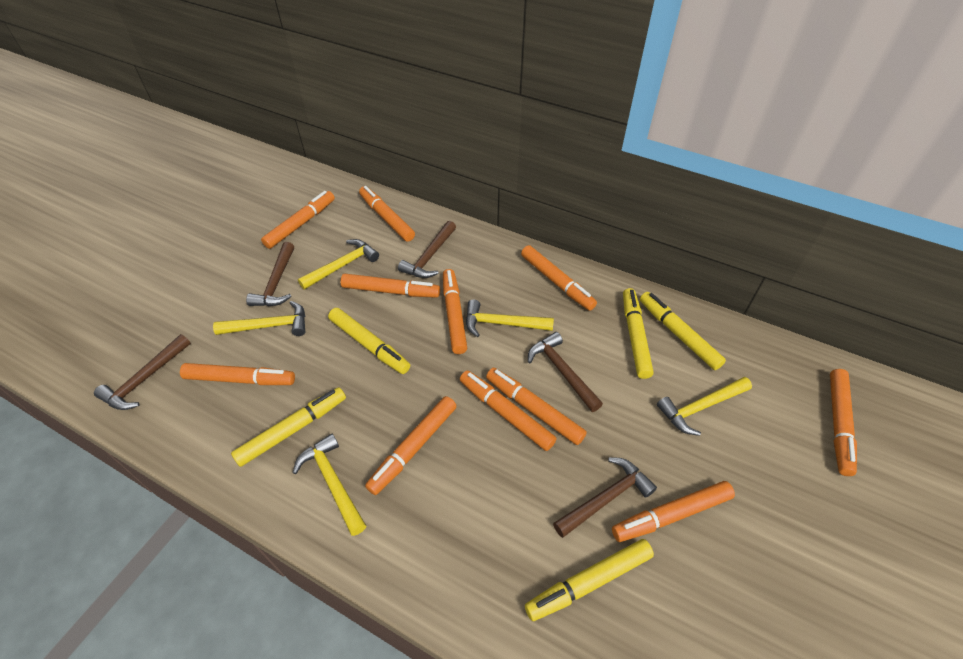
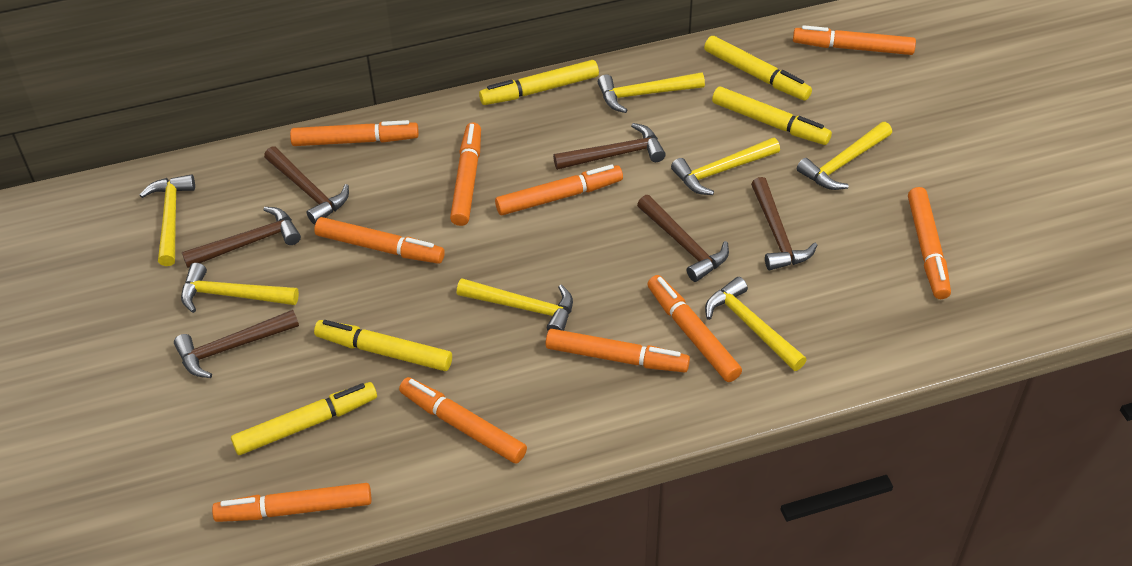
brown hammer: [94,334,191,410] [246,242,294,306] [398,221,456,278] [528,332,603,412] [553,457,657,538] = 5 -> [174,310,299,378] [182,207,301,268] [264,146,349,225] [553,123,666,170] [637,195,729,282] [751,177,817,270] = 6
orange marker: [180,363,295,385] [261,191,335,249] [341,274,440,298] [359,186,415,242] [365,396,456,495] [443,269,467,354] [460,370,557,451] [486,368,587,445] [521,245,597,311] [612,481,735,542] [830,369,857,476] = 11 -> [212,483,372,522] [290,120,419,146] [314,217,445,264] [399,377,527,464] [450,122,481,226] [495,164,623,215] [546,329,690,373] [648,275,742,382] [793,25,916,55] [908,187,951,299] = 10
yellow hammer: [213,301,305,336] [293,434,366,536] [298,239,379,290] [466,300,554,337] [657,377,752,436] = 5 -> [140,174,195,266] [181,263,299,313] [457,278,573,331] [598,72,705,113] [671,138,780,195] [705,277,807,371] [797,122,892,190] = 7

